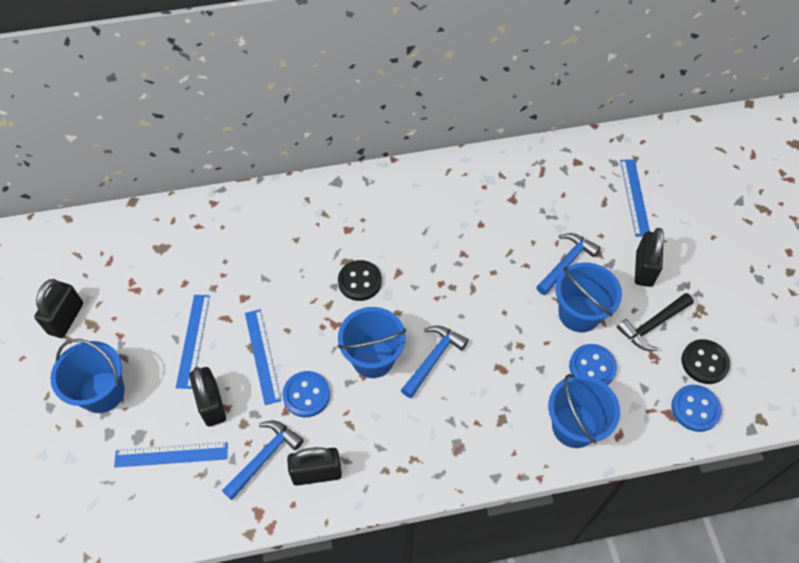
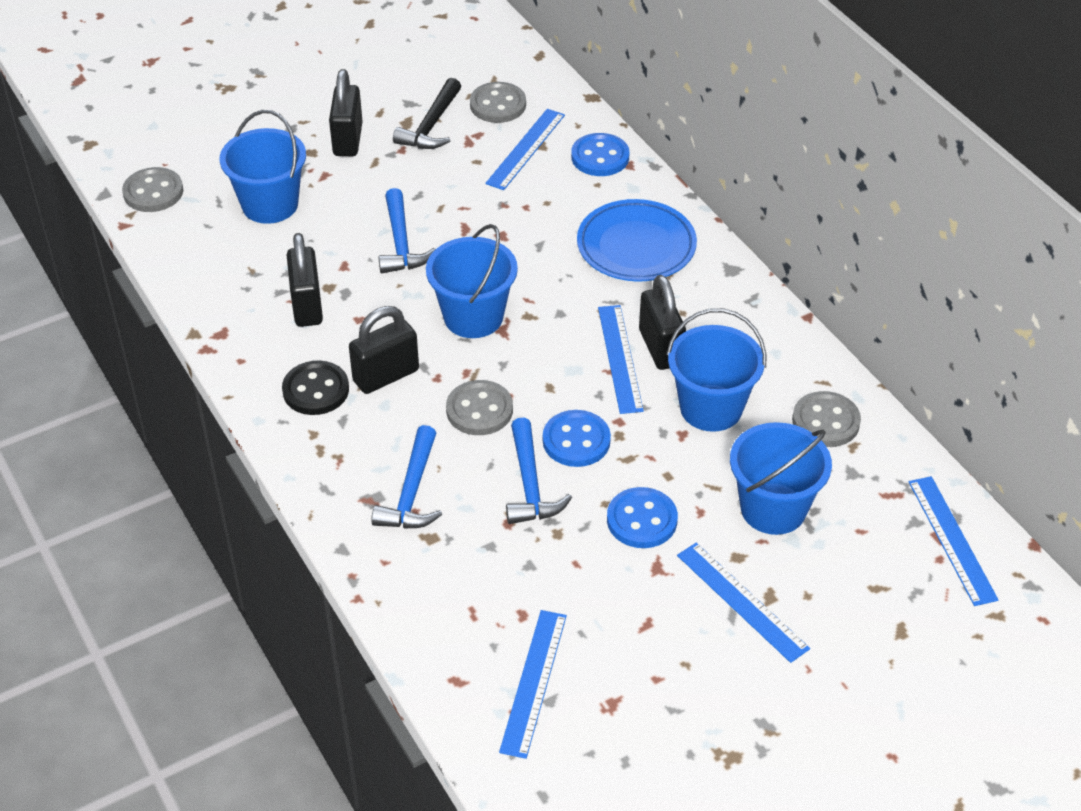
black button: [338,260,382,301] [681,339,730,384] = 2 -> [282,361,349,415] = 1
blue plate: none = 0 -> [577,199,697,282] = 1
blue ruler: [114,442,228,468] [176,295,210,389] [245,309,281,405] [620,159,650,237] = 4 -> [485,109,565,190] [499,610,567,759] [598,305,644,414] [677,543,810,663] [909,476,999,606] = 5
grey button: none = 0 -> [122,167,183,212] [446,380,513,435] [470,82,526,123] [792,391,861,447] = 4

